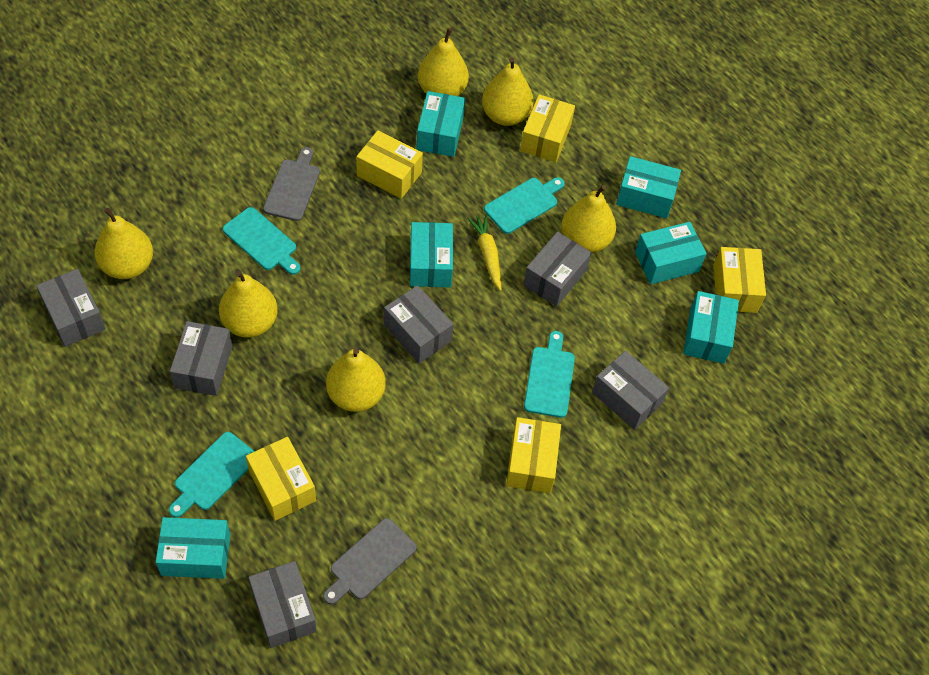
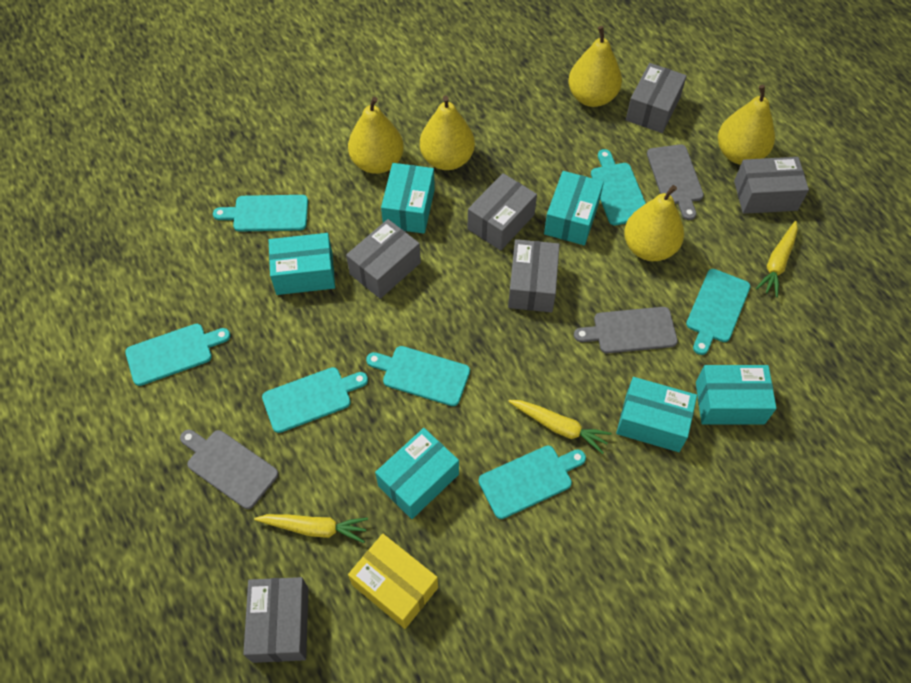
grey cutting board: [263,147,320,221] [323,518,416,604] = 2 -> [180,430,279,509] [574,307,678,354] [647,144,704,220] = 3
turquoise cutting board: [169,432,255,518] [223,207,300,275] [484,177,565,234] [524,331,575,418] = 4 -> [125,324,230,386] [213,195,308,232] [262,367,368,433] [366,346,470,406] [479,446,586,519] [591,149,646,225] [686,269,750,355] = 7
yellow box: [246,437,316,521] [356,130,423,199] [506,417,561,493] [520,94,575,162] [713,247,766,313] = 5 -> [348,534,438,629] = 1
yellow carrot: [467,214,502,291] = 1 -> [254,514,368,543] [508,400,612,454] [756,221,798,298] = 3
yellow pear: [95,208,153,279] [219,271,278,338] [326,348,386,412] [418,28,469,96] [482,57,534,126] [561,185,616,253] = 6 -> [348,97,404,174] [420,96,475,170] [568,26,622,107] [624,185,684,261] [718,85,775,165] = 5

